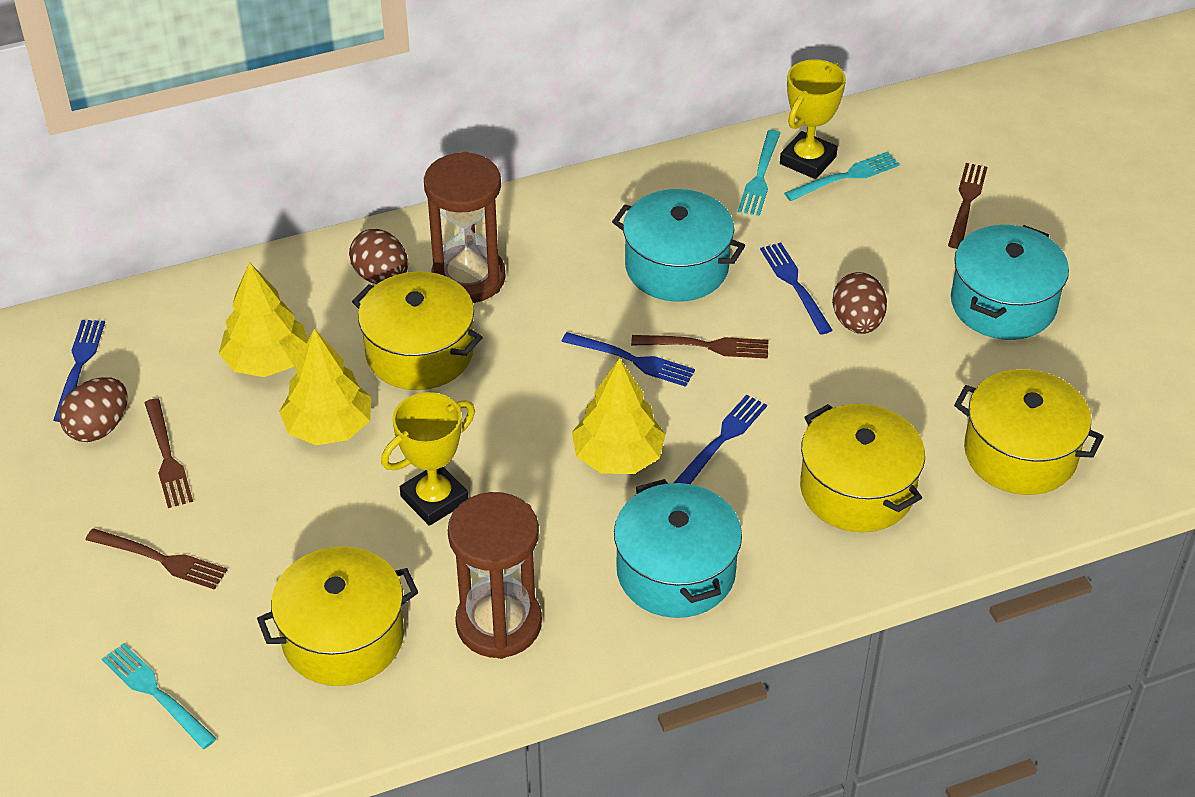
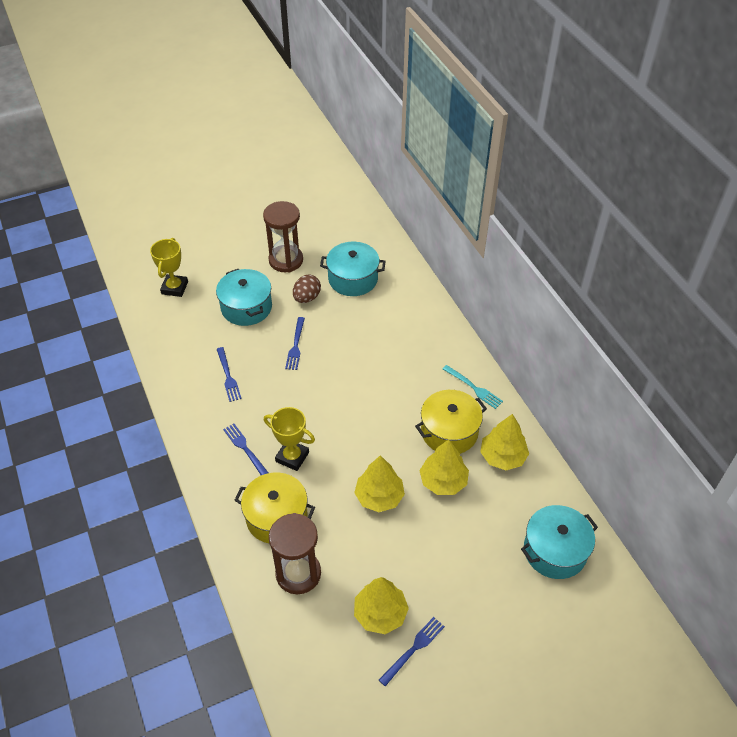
brown egg: [59,377,127,442] [349,229,408,284] [832,272,887,334] = 3 -> [293,275,321,303] = 1
brown fork: [86,528,227,590] [145,398,193,508] [631,335,768,359] [948,163,987,249] = 4 -> none = 0
turquoise fork: [102,643,217,749] [738,130,781,216] [784,152,900,201] = 3 -> [443,365,503,409] = 1
yellow pot: [257,546,418,686] [352,271,483,390] [800,404,925,532] [954,369,1104,495] = 4 -> [235,473,315,543] [415,390,487,454] = 2
yellow tree: [219,262,308,377] [279,329,371,445] [572,358,666,474] = 3 -> [354,455,405,512] [354,577,409,634] [419,440,469,495] [480,414,529,470] = 4

